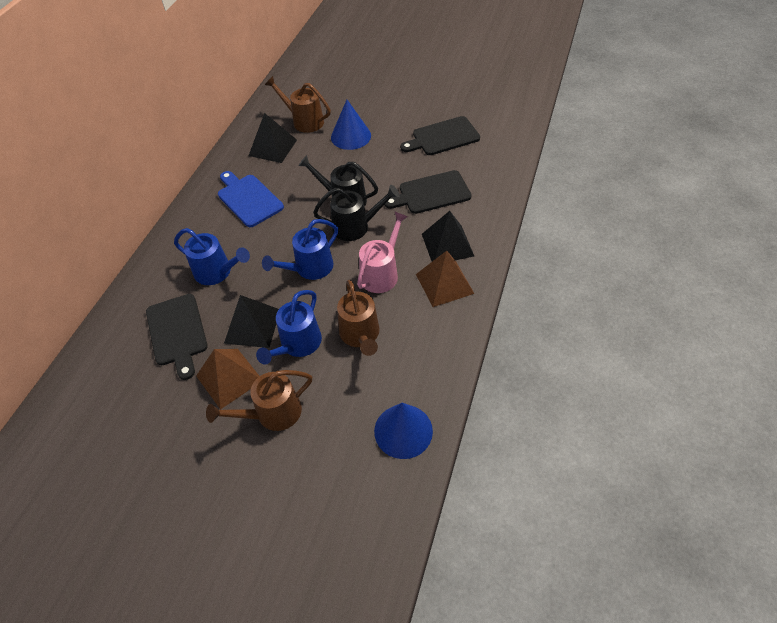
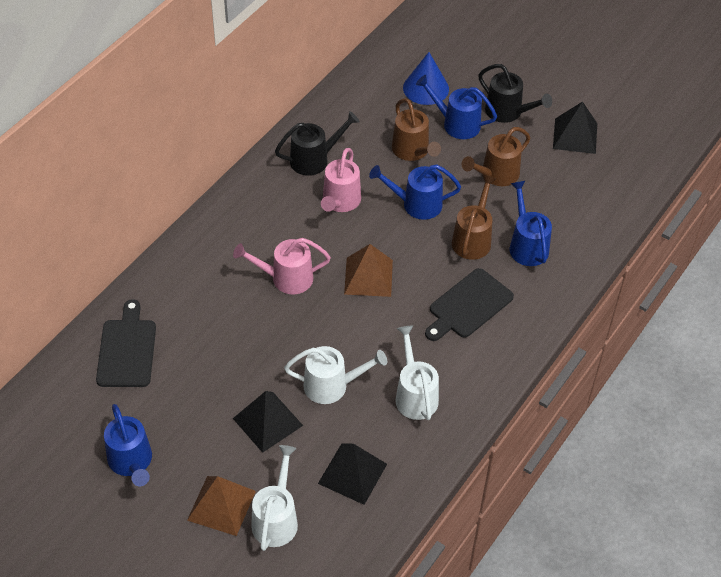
black cutting board: [146,294,208,380] [384,170,472,214] [400,116,480,155] = 3 -> [96,299,156,387] [425,268,514,341] = 2
blue cone: [331,100,371,150] [374,403,433,459] = 2 -> [403,52,449,105] = 1
blue cutting board: [218,171,284,227] = 1 -> none = 0
blue watering can: [174,228,250,285] [256,290,322,365] [262,219,338,280] = 3 -> [104,404,152,486] [369,165,461,220] [416,75,497,139] [510,181,552,266] = 4
pink watering can: [357,211,408,293] = 1 -> [233,238,331,294] [321,148,361,212] = 2
white watering can: none = 0 -> [251,445,298,551] [284,346,387,404] [395,325,439,420] = 3

